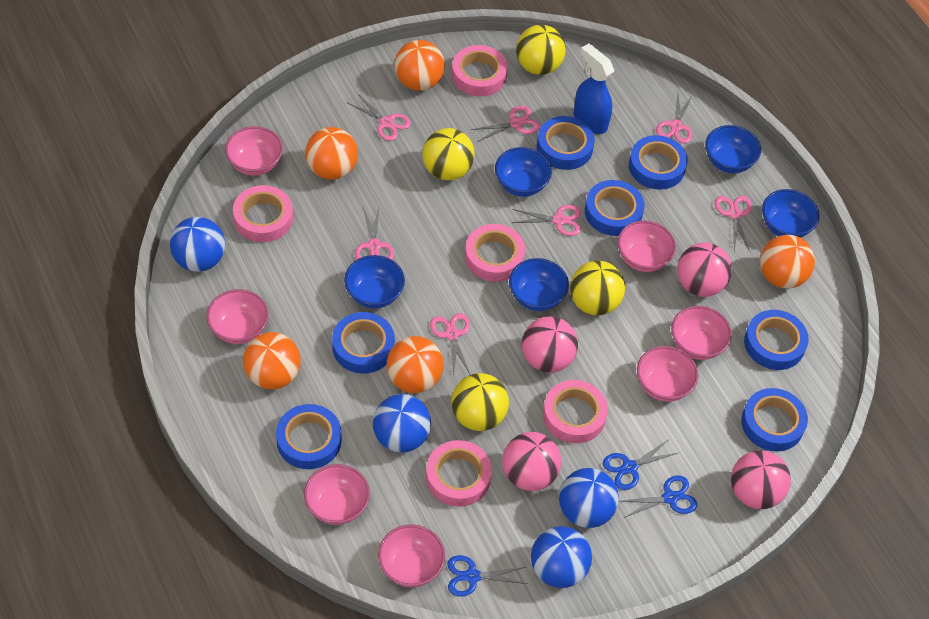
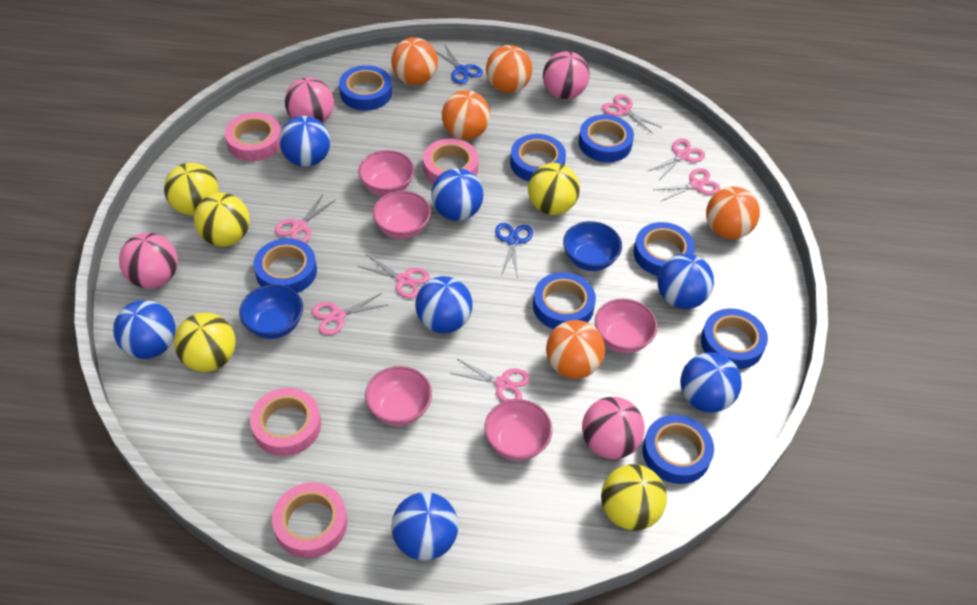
blue ball: [170,217,225,272] [373,394,431,453] [531,526,592,588] [559,468,619,528] = 4 -> [113,300,176,359] [279,116,330,167] [391,492,458,561] [415,276,472,333] [431,168,483,221] [658,254,714,309] [680,352,742,413] = 7
blue bowl: [344,255,405,309] [495,147,552,197] [509,258,569,311] [705,125,761,173] [762,189,819,238] = 5 -> [239,284,303,339] [563,221,622,271] = 2
blue scissors: [447,555,527,597] [603,439,677,490] [619,475,697,518] = 3 -> [436,45,483,84] [495,223,533,278] = 2
blue spray bottle: [574,44,614,134] = 1 -> none = 0
blue tape: [276,404,342,469] [332,312,395,373] [537,116,595,170] [585,180,645,236] [629,135,688,190] [742,388,808,452] [744,310,809,370] = 7 -> [253,238,317,293] [339,65,392,111] [510,134,566,181] [533,272,596,329] [578,115,634,162] [633,222,695,276] [643,415,714,484] [701,308,768,369] = 8
pink bowl: [206,289,269,344] [225,126,283,176] [304,464,370,525] [378,524,445,587] [618,221,676,272] [637,346,698,402] [671,306,732,360] = 7 -> [358,150,415,196] [365,366,432,426] [373,191,431,239] [484,399,552,461] [595,299,657,353] = 5
pink tape: [233,185,293,242] [426,440,492,507] [452,45,508,96] [465,224,525,282] [543,380,608,443] = 5 -> [225,113,281,161] [250,388,321,456] [272,482,347,558] [423,138,479,184] = 4
yellow ball: [422,128,475,180] [451,373,509,431] [516,25,566,75] [570,261,625,315] = 4 -> [164,163,219,216] [174,313,236,372] [194,192,250,247] [528,163,580,215] [601,464,667,531] = 5

